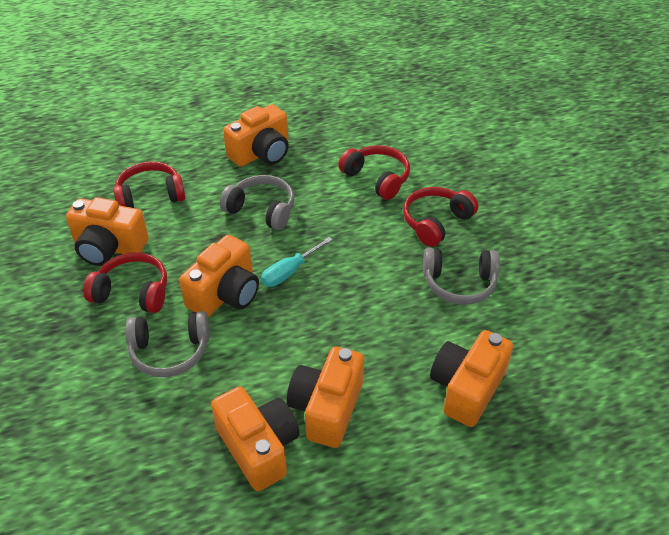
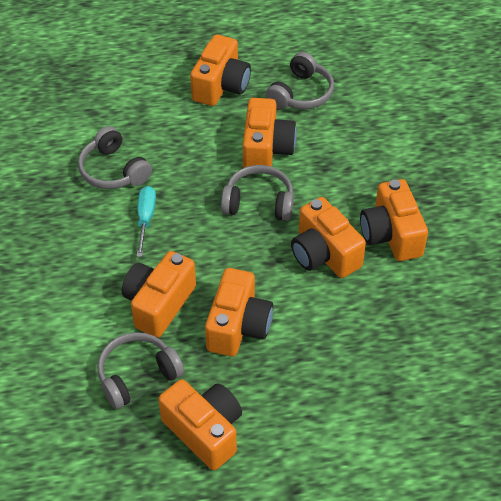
grey headphones: [125,311,210,377] [220,175,295,230] [423,247,500,305] = 3 -> [78,126,152,189] [97,332,184,409] [221,165,294,221] [266,52,334,109] = 4
orange camera: [66,197,149,266] [179,235,259,317] [211,386,300,491] [223,104,289,167] [287,347,364,448] [430,330,513,427] = 6 -> [122,251,196,338] [158,379,242,470] [190,34,251,106] [205,268,273,357] [243,98,297,168] [291,197,366,278] [360,179,428,261] = 7
red headphones: [83,252,167,313] [113,161,185,208] [338,145,410,200] [403,187,478,247] = 4 -> none = 0

